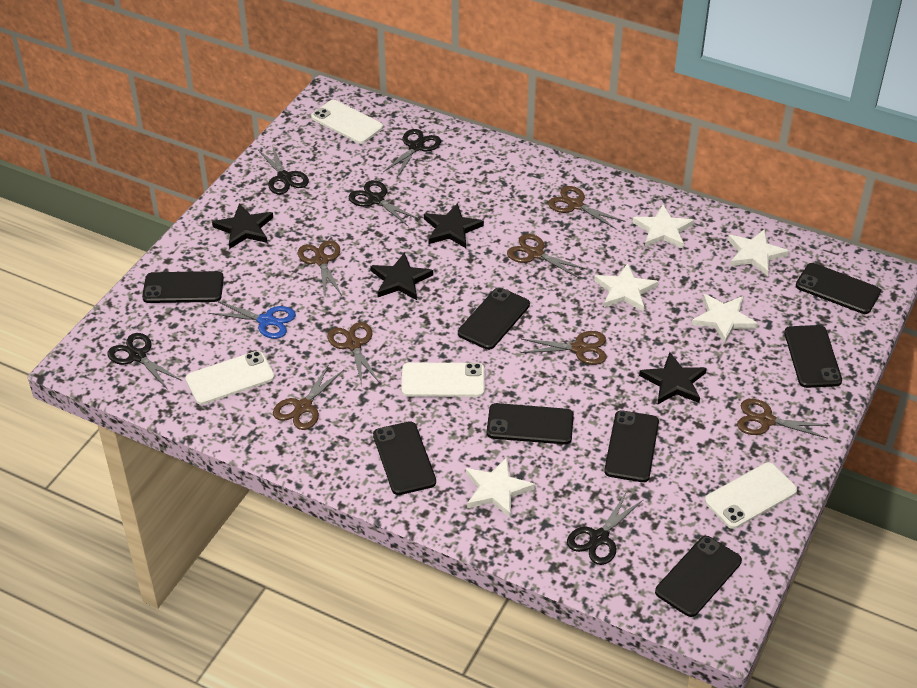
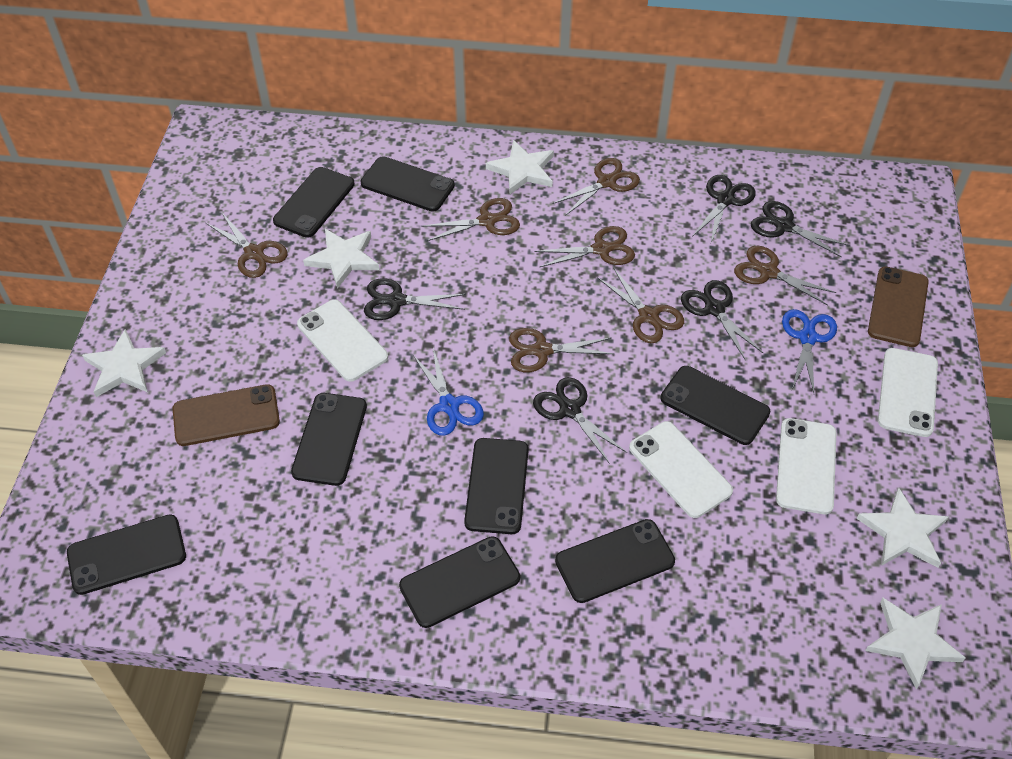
black star: [212,203,273,249] [370,252,433,300] [424,203,484,248] [639,352,707,405] = 4 -> none = 0
blue scissors: [210,301,296,339] = 1 -> [413,348,484,436] [782,309,837,393] = 2
brown phone: none = 0 -> [173,384,280,446] [868,266,929,347] = 2

